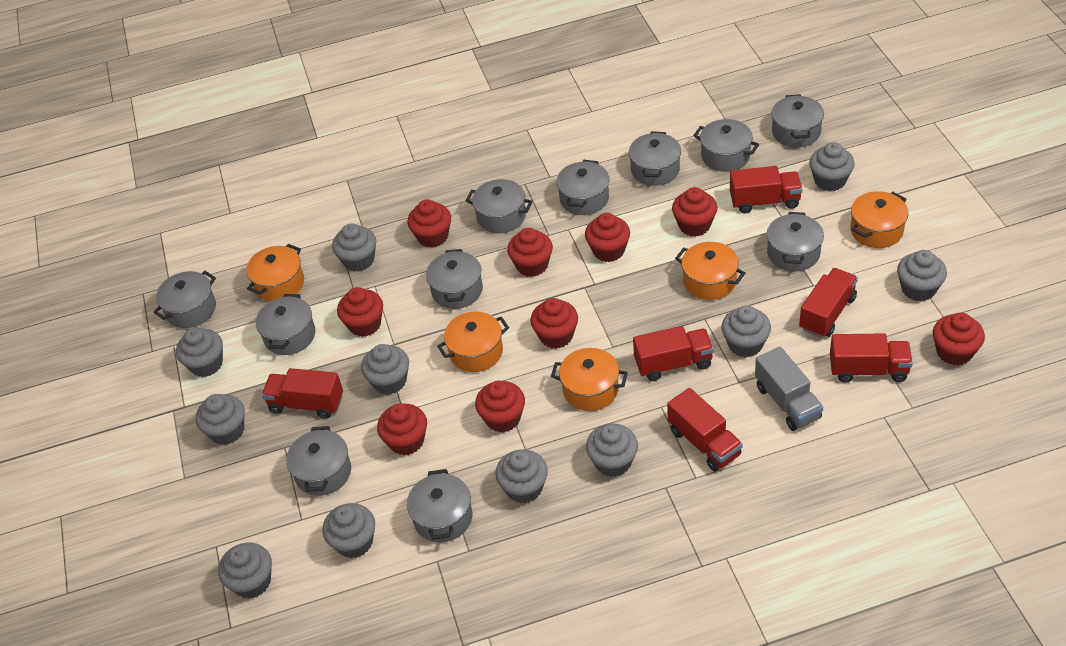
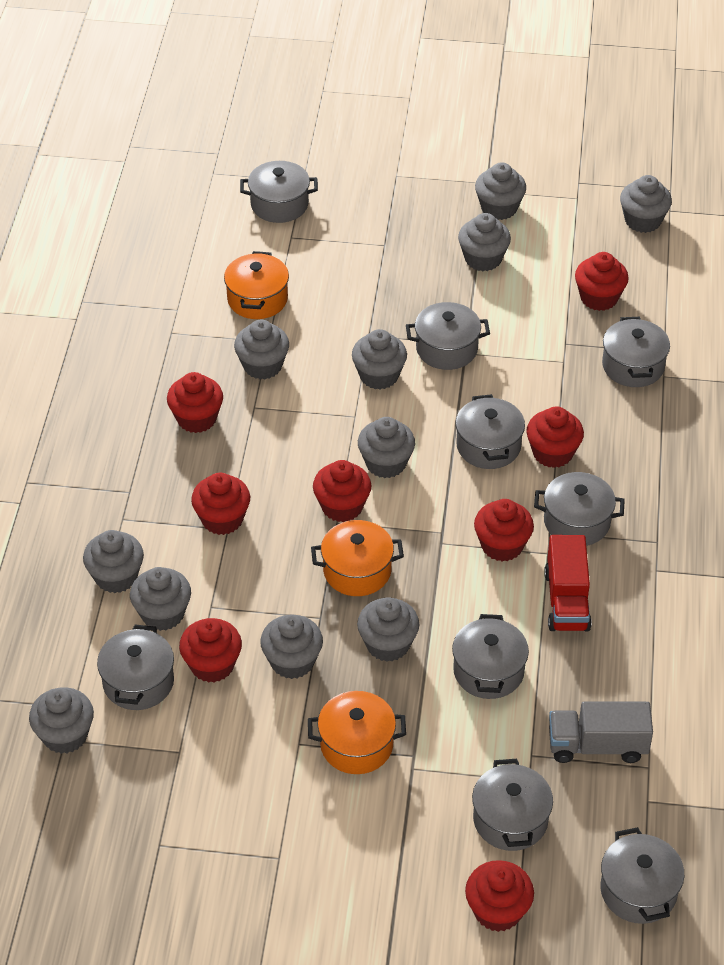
grey pot: [153,271,216,328] [256,294,315,355] [286,426,351,496] [407,469,473,542] [426,249,483,309] [466,179,533,233] [556,160,609,215] [629,131,681,186] [693,119,759,172] [767,212,824,271] [771,94,824,148] = 11 -> [97,624,174,710] [240,161,318,223] [406,302,490,370] [452,614,529,699] [455,394,525,469] [472,759,553,851] [534,472,625,546] [601,827,684,924] [602,317,670,387] = 9
orange pot: [246,244,304,301] [437,312,509,372] [551,348,628,411] [675,242,745,300] [850,191,908,248] = 5 -> [224,251,289,319] [308,691,406,774] [311,520,404,596] = 3
red cupcake: [337,287,383,337] [377,404,427,455] [408,199,451,248] [475,381,525,433] [507,228,553,277] [530,298,578,349] [585,213,630,262] [672,187,717,237] [933,313,985,365] = 9 -> [167,372,223,433] [179,618,242,683] [191,473,250,535] [313,460,371,522] [465,860,534,932] [474,499,534,561] [526,406,584,468] [575,252,629,311] = 8
red truck: [262,368,343,419] [633,326,714,381] [667,388,743,472] [730,166,802,213] [799,268,858,338] [830,333,913,383] = 6 -> [544,535,592,631] = 1

